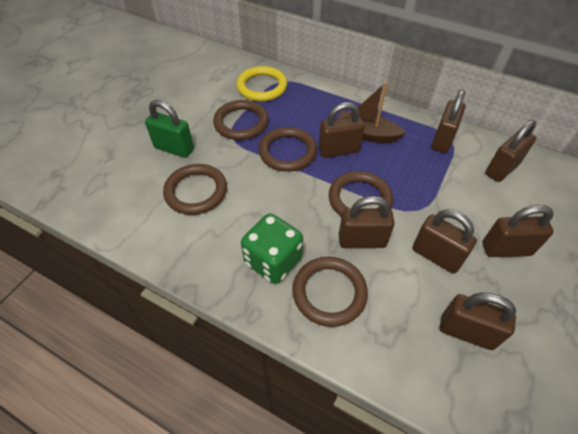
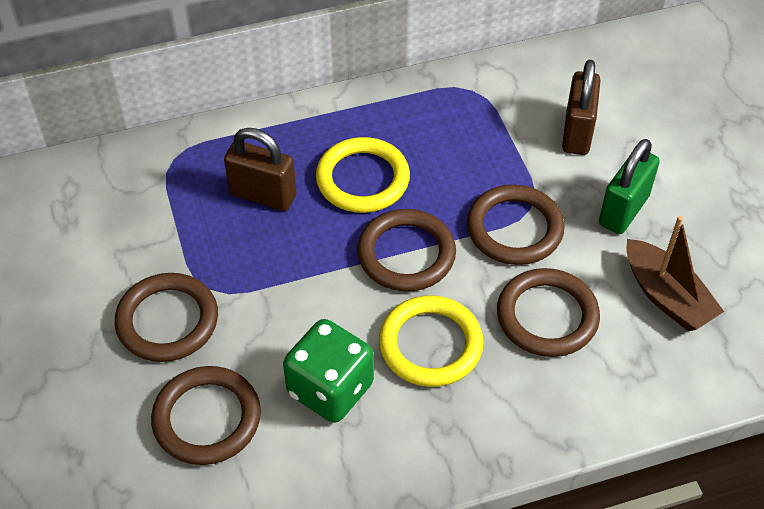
brown padlock: [319,102,364,158] [339,196,395,248] [412,209,477,274] [431,90,466,153] [440,293,516,350] [482,205,554,257] [485,120,536,182] = 7 -> [224,128,297,211] [562,60,601,155] = 2
yellow ring: [236,66,288,101] = 1 -> [316,137,410,213] [379,295,484,387] = 2

